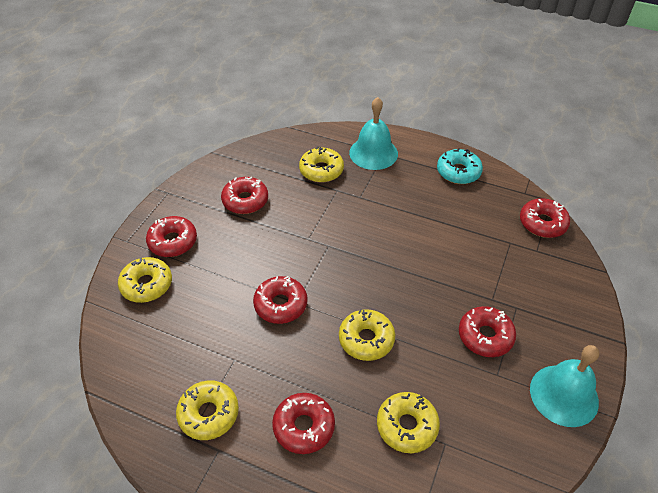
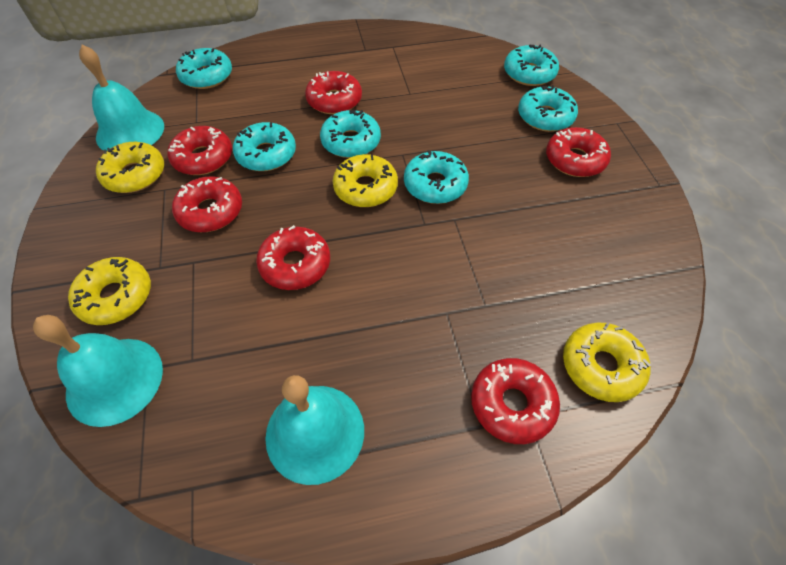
turquoise bell: [349,97,398,170] [530,345,599,427] = 2 -> [33,315,163,427] [79,45,164,151] [265,375,364,485] = 3
turquoise donut: [437,148,483,184] = 1 -> [176,48,232,89] [233,122,296,171] [320,110,381,158] [404,150,469,204] [504,45,559,86] [518,85,578,132] = 6
yellow donut: [118,257,172,303] [176,380,239,440] [299,146,344,182] [339,309,395,361] [377,392,440,453] = 5 -> [68,257,151,325] [96,142,164,193] [333,154,398,207] [563,323,650,402] = 4

